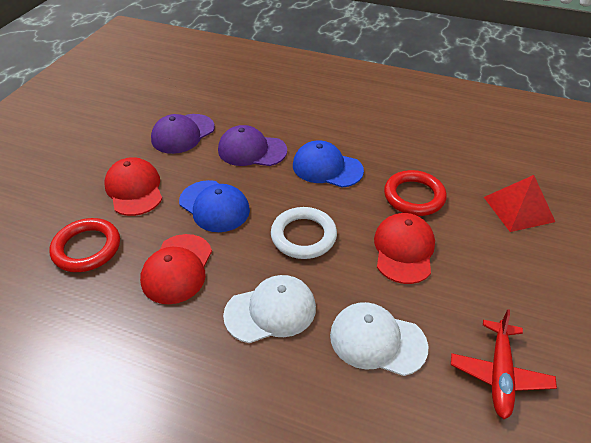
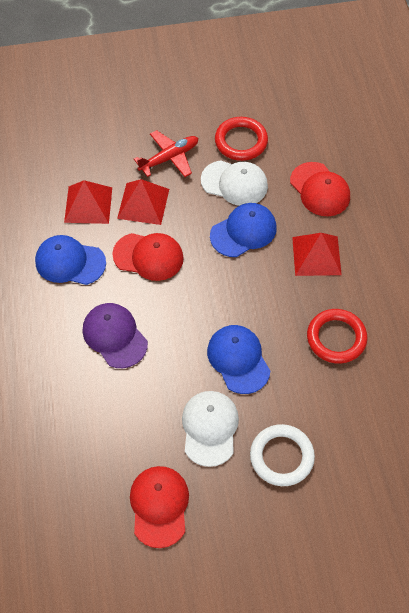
blue cap: [179,180,250,232] [293,140,364,188] = 2 -> [35,235,106,285] [207,325,270,394] [210,203,277,257] = 3
purple cap: [151,114,215,154] [218,125,287,166] = 2 -> [83,303,148,368] = 1
red pyramid: [484,175,555,232] = 1 -> [64,180,112,224] [117,179,169,225] [292,233,342,276] = 3

